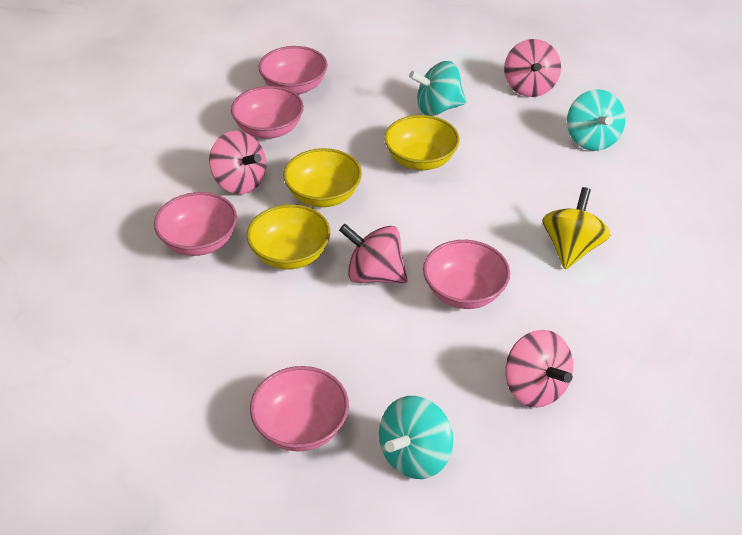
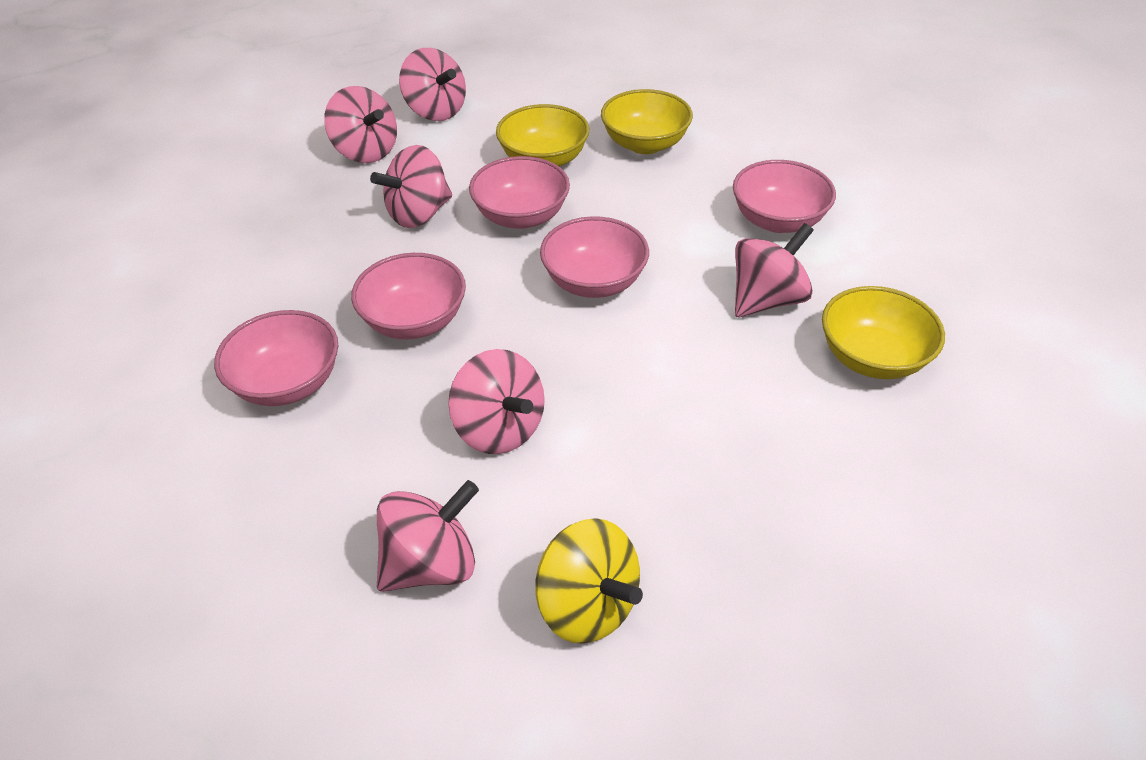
pink spinning top: [209,131,266,194] [339,224,407,283] [504,39,561,97] [505,330,573,408] = 4 -> [324,86,397,163] [370,145,452,228] [377,480,479,592] [399,48,466,121] [448,349,545,454] [735,223,814,317] = 6
turquoise spinning top: [379,396,453,479] [409,61,466,116] [567,89,626,151] = 3 -> none = 0

